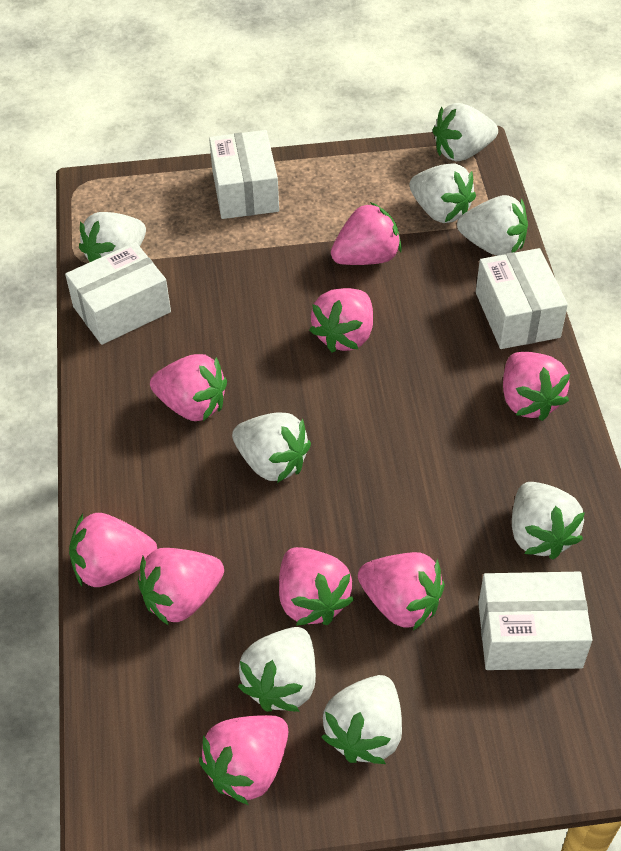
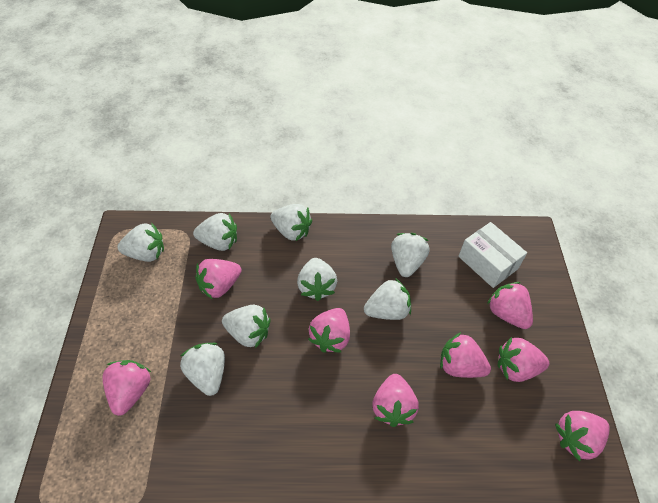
pink strawberry: [69,513,157,587] [138,548,224,625] [150,354,227,421] [199,715,288,805] [279,547,354,626] [309,288,373,353] [331,202,402,265] [358,552,445,631] [503,352,570,421] = 9 -> [102,360,151,416] [195,259,242,300] [308,308,350,353] [372,374,419,427] [440,332,491,378] [487,282,533,329] [498,337,549,382] [555,411,610,461] = 8
white box: [65,242,171,345] [209,130,279,219] [476,248,568,349] [478,572,592,670] = 4 -> [458,222,527,288] = 1

